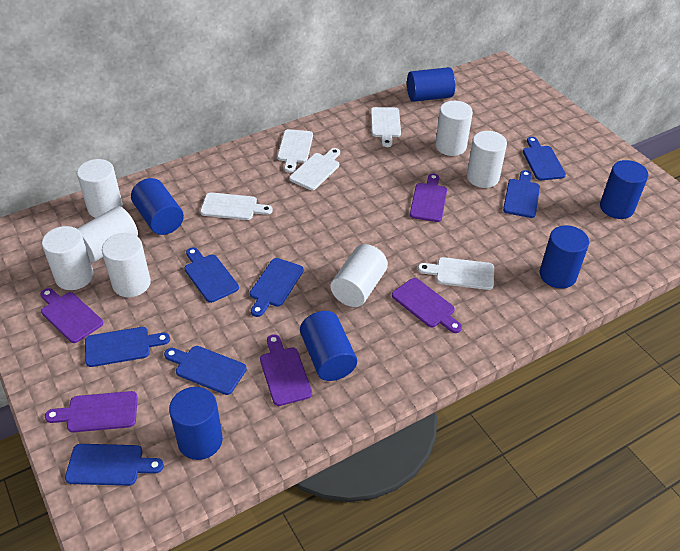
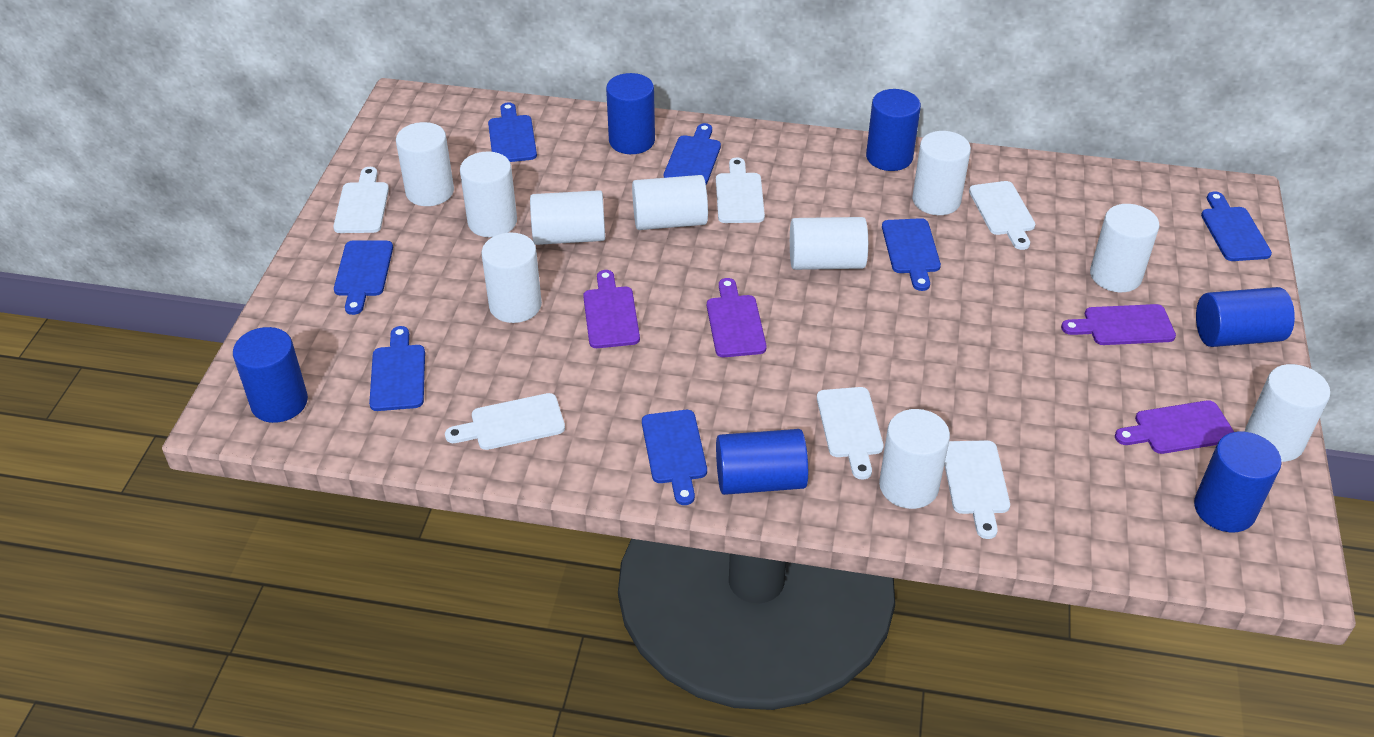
purple cutting board: [40,288,103,343] [45,391,138,433] [260,334,312,406] [392,278,462,333] [410,174,447,222] = 5 -> [583,270,640,348] [707,278,767,357] [1061,304,1176,345] [1115,400,1234,454] = 4
white cutting board: [200,192,273,220] [277,129,313,173] [289,148,340,190] [371,107,401,147] [418,257,494,290] = 5 -> [333,167,389,233] [445,393,565,450] [716,157,765,223] [817,387,884,479] [944,440,1010,539] [969,181,1035,250] = 6
white cylinder: [42,226,94,290] [77,159,123,218] [77,206,138,262] [102,233,151,297] [331,244,388,307] [435,101,473,156] [467,131,507,188] = 7 -> [396,122,454,206] [460,152,517,237] [481,233,542,323] [530,190,605,245] [632,175,708,230] [790,217,868,270] [879,409,950,509] [912,131,971,215] [1090,204,1159,292] [1245,364,1330,462] = 10

